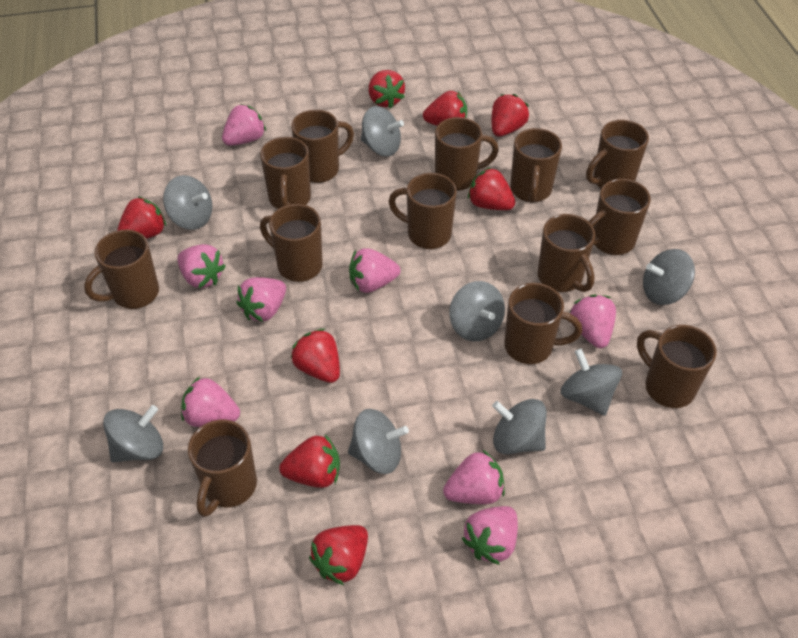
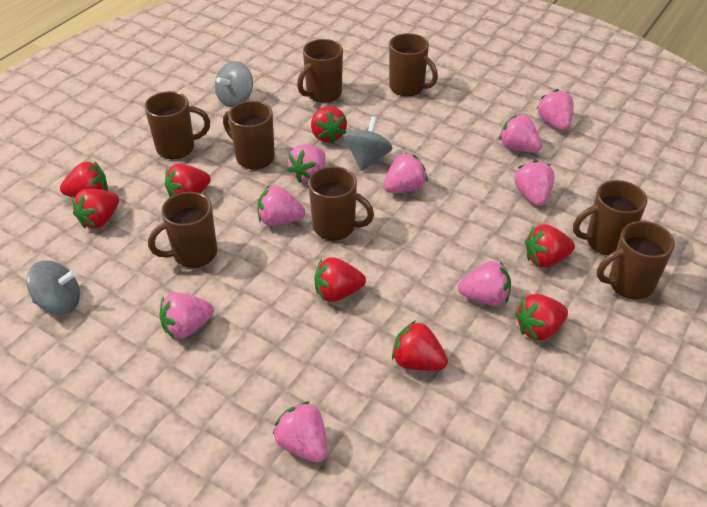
brown mug: [84,230,159,309] [188,420,257,517] [260,137,311,209] [260,204,323,282] [291,110,354,183] [389,173,457,249] [435,117,499,191] [504,283,582,364] [510,128,562,203] [538,214,595,292] [586,120,649,188] [589,179,651,255] [637,325,717,408] = 13 -> [144,91,210,159] [148,192,217,268] [223,101,275,169] [297,39,343,103] [308,166,374,240] [389,33,438,96] [573,180,647,255] [597,221,675,300] = 8
grey spinning top: [103,405,163,462] [163,175,212,230] [348,409,409,474] [361,106,404,157] [449,281,505,341] [492,399,547,455] [561,349,622,416] [643,249,695,305] = 8 -> [26,260,80,314] [215,61,253,107] [344,116,392,171] = 3
pink strawberry: [178,244,226,288] [181,377,240,427] [222,104,266,146] [237,277,286,322] [349,248,400,293] [443,450,505,504] [462,506,518,565] [569,294,616,348] = 8 -> [159,293,214,339] [258,186,305,226] [273,401,327,463] [287,145,325,183] [383,152,428,193] [458,261,511,306] [499,114,543,152] [514,160,554,206] [537,89,574,131] = 9

